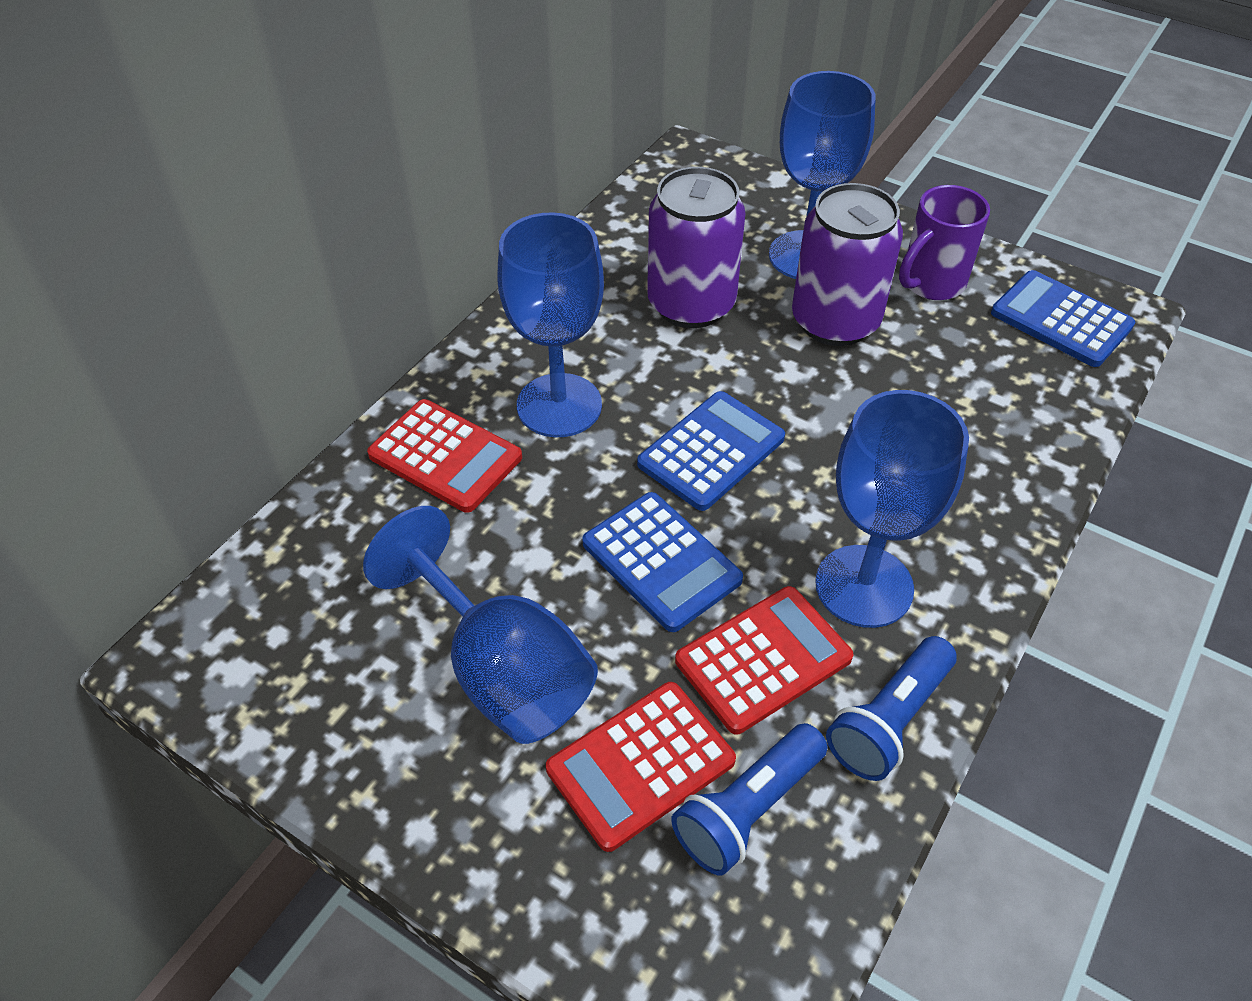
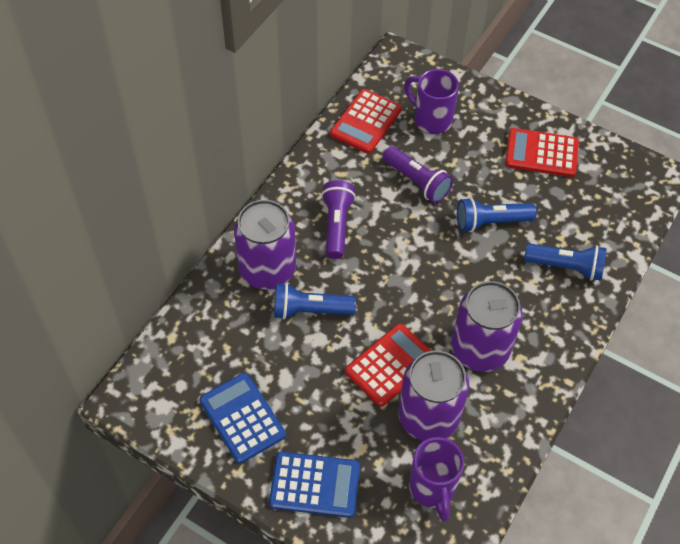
blue calculator: [582,492,743,632] [637,391,785,511] [991,270,1135,367] = 3 -> [199,373,286,464] [269,452,360,518] = 2
blue flashlight: [671,723,827,876] [826,636,957,781] = 2 -> [274,283,356,320] [457,198,537,232] [524,243,607,281] = 3
blue goblet: [363,506,598,744] [497,212,604,437] [769,71,876,279] [815,390,969,628] = 4 -> none = 0
purple can: [647,167,746,328] [792,183,903,346] = 2 -> [234,200,296,289] [398,351,469,441] [451,281,523,372] = 3
purple flashlight: none = 0 -> [321,180,356,259] [383,146,453,203] = 2
purple mug: [899,185,990,300] = 1 -> [404,69,459,134] [409,437,464,521] = 2

